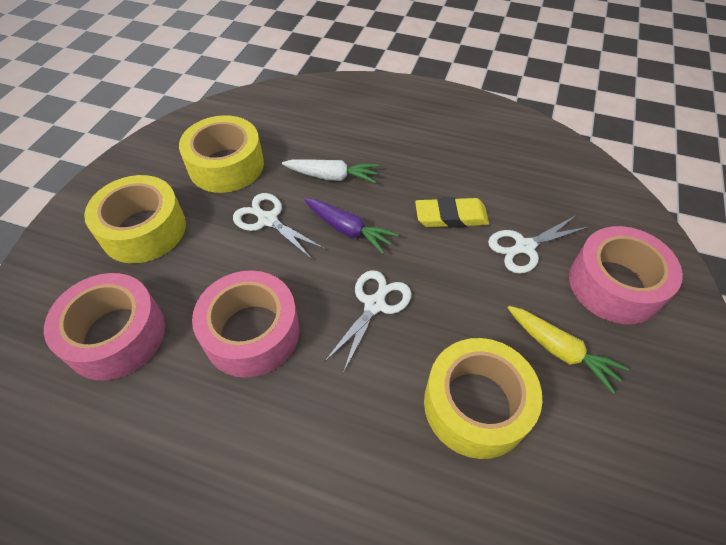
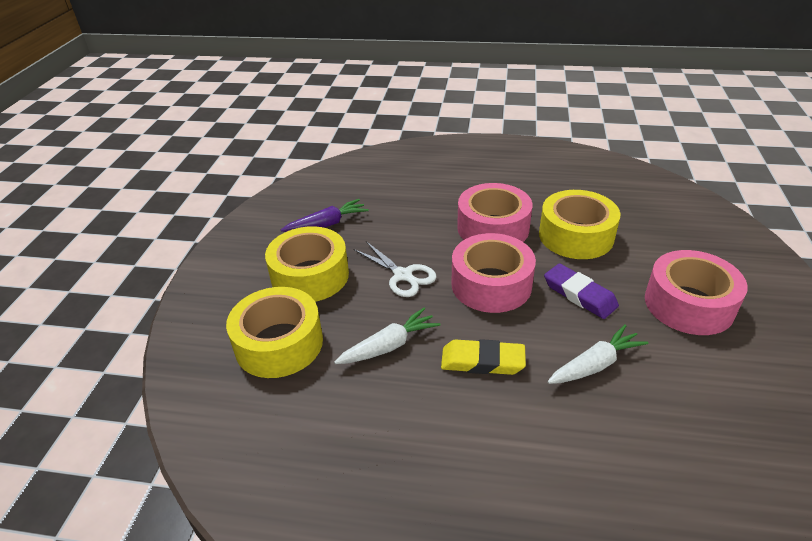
purple eraser: none = 0 -> [544,263,619,319] = 1
white carrot: [282,159,379,183] = 1 -> [334,308,440,364] [547,324,648,384] = 2
white scissors: [233,193,326,260] [325,270,412,373] [488,216,589,274] = 3 -> [353,241,437,297] = 1
yellow carrot: [508,306,629,394] = 1 -> none = 0

